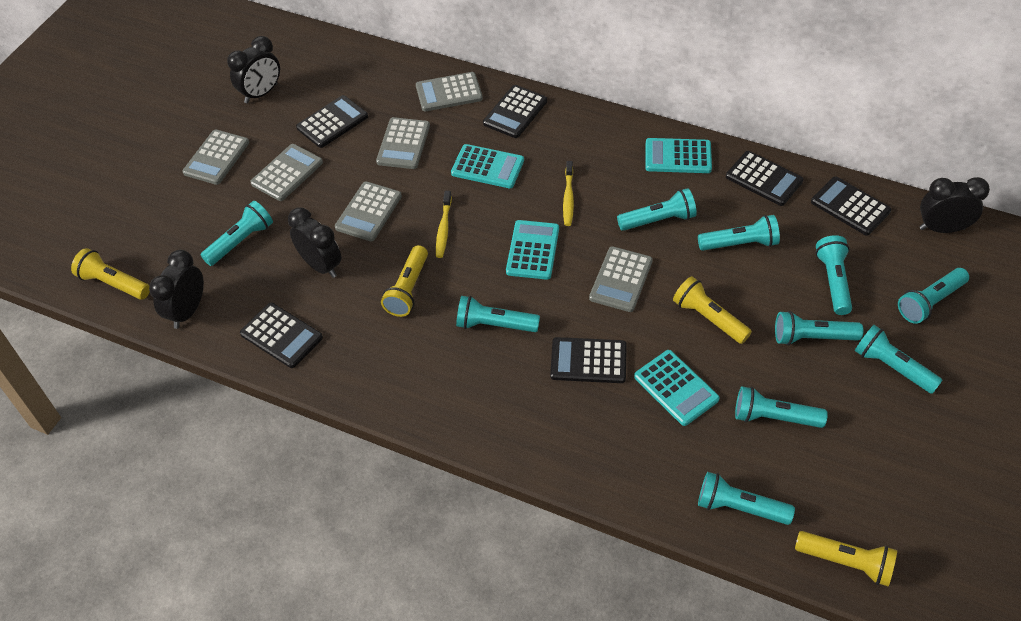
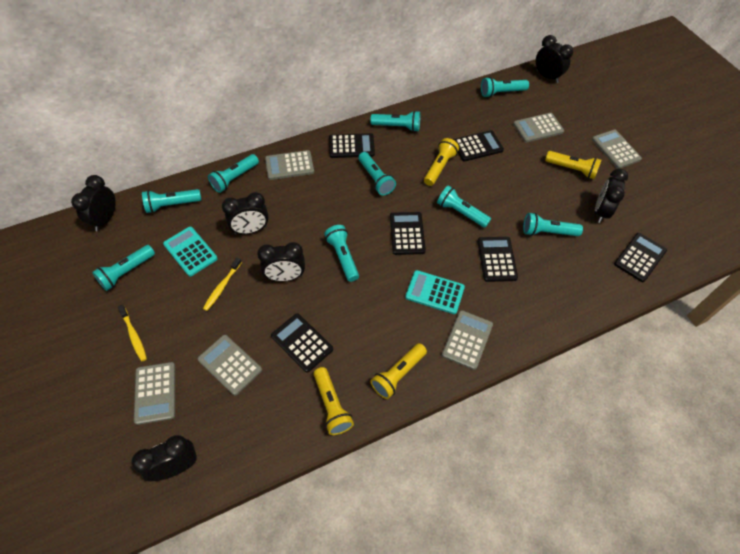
black clock: [149,250,204,329] [227,36,280,104] [288,208,342,278] [919,177,990,233] = 4 -> [71,175,116,231] [131,435,197,481] [222,192,269,234] [257,242,305,281] [536,35,574,83] [595,168,628,223] = 6
turquoise calculator: [451,144,524,188] [506,220,559,280] [634,350,720,426] [646,138,712,173] = 4 -> [163,226,218,276] [405,270,465,314] = 2
turquoise flashlight: [201,201,273,266] [456,296,540,332] [617,188,697,231] [698,215,780,251] [698,472,795,525] [735,386,828,428] [775,311,863,345] [815,235,852,315] [855,325,943,394] [898,268,969,324] = 10 -> [92,245,155,291] [142,189,201,213] [208,154,259,193] [324,225,359,282] [358,152,396,195] [370,111,420,132] [437,185,491,228] [481,77,529,98] [523,213,583,236] = 9

